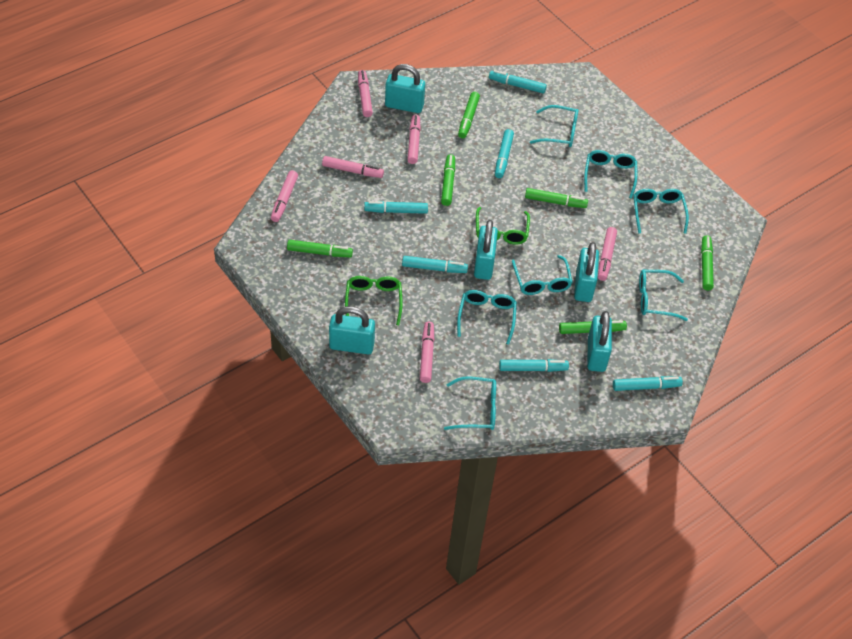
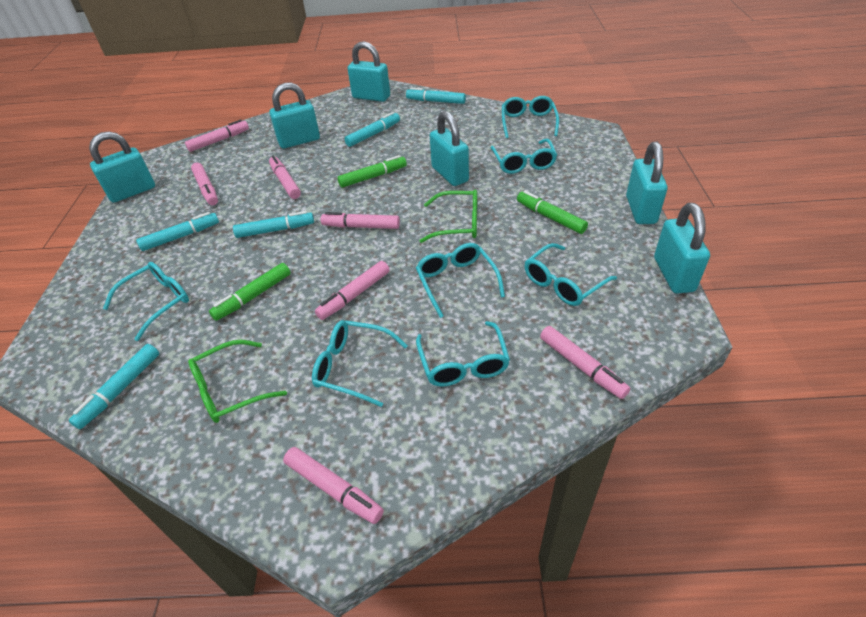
green marker: [287,240,353,257] [441,154,455,206] [458,92,480,138] [525,188,588,208] [559,320,627,334] [701,235,714,291] = 6 -> [209,263,290,321] [337,155,407,188] [517,191,588,234] = 3
pink marker: [271,170,298,222] [322,156,384,178] [358,70,373,117] [407,115,421,164] [420,322,434,383] [598,227,617,281] = 6 -> [185,119,249,152] [191,162,218,205] [269,156,301,199] [283,447,384,524] [315,261,390,320] [321,212,400,229] [540,326,630,399] = 7
turquoise marker: [364,201,428,214] [402,256,468,273] [489,70,547,94] [495,129,514,178] [499,359,569,372] [613,376,683,391] = 6 -> [69,344,159,429] [136,212,219,251] [233,211,314,238] [344,112,400,147] [406,88,466,104] = 5
turquoise padlock: [329,306,375,354] [385,64,425,113] [474,220,498,280] [574,242,599,302] [587,311,612,372] = 5 -> [89,131,155,203] [269,82,320,148] [347,41,390,102] [430,111,469,186] [626,142,667,224] [654,203,710,294] = 6

